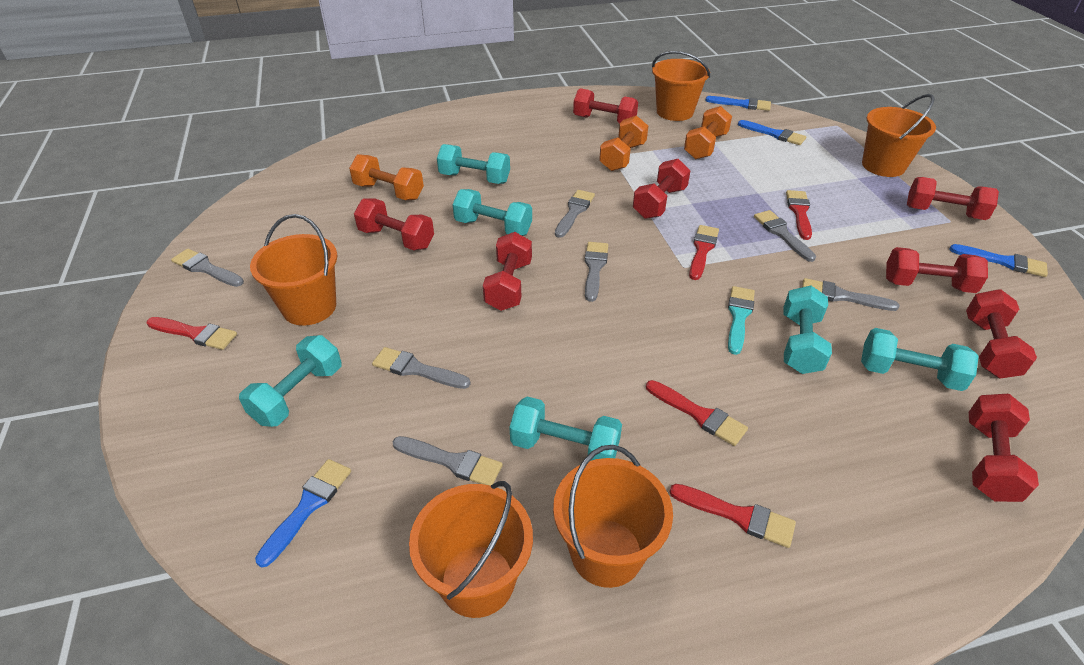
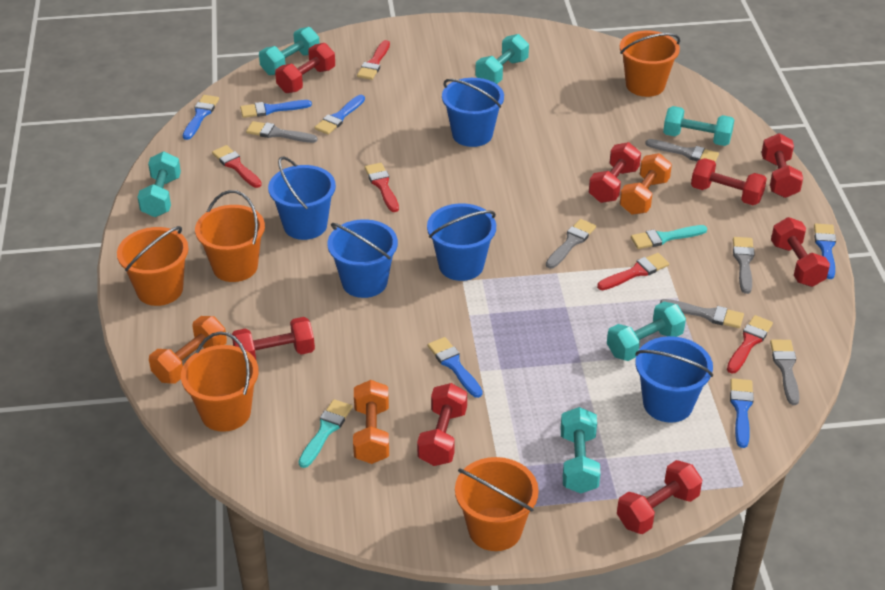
blue brush: [255,459,351,567] [705,96,771,111] [738,120,807,145] [950,244,1048,277] = 4 -> [183,95,219,140] [240,100,312,118] [314,95,365,135] [428,337,483,398] [730,378,754,448] [814,223,836,279] = 6
blue bucket: none = 0 -> [268,156,336,240] [327,219,398,298] [427,203,496,281] [442,78,504,147] [635,336,713,423] = 5
grey brush: [171,249,244,287] [372,347,471,389] [393,436,503,486] [555,190,595,238] [585,242,608,302] [754,210,816,262] [802,278,900,311] = 7 -> [246,121,318,143] [546,219,596,269] [645,139,719,162] [660,299,744,328] [733,237,755,294] [770,340,800,405] = 6
turquoise brush: [728,286,755,355] = 1 -> [299,399,352,468] [631,225,707,249] = 2

